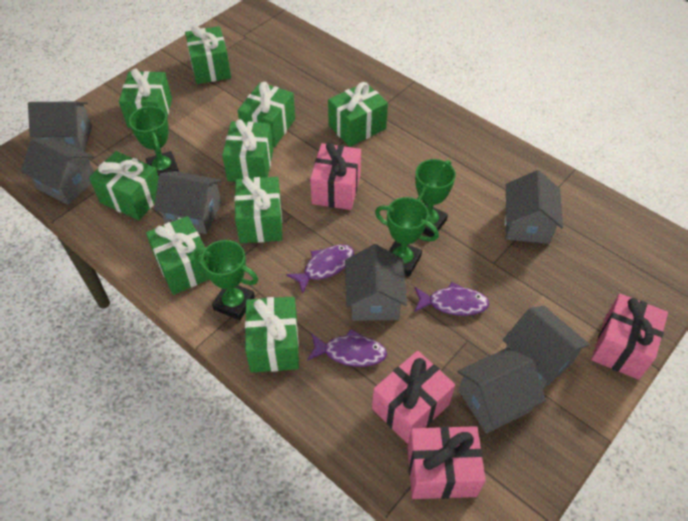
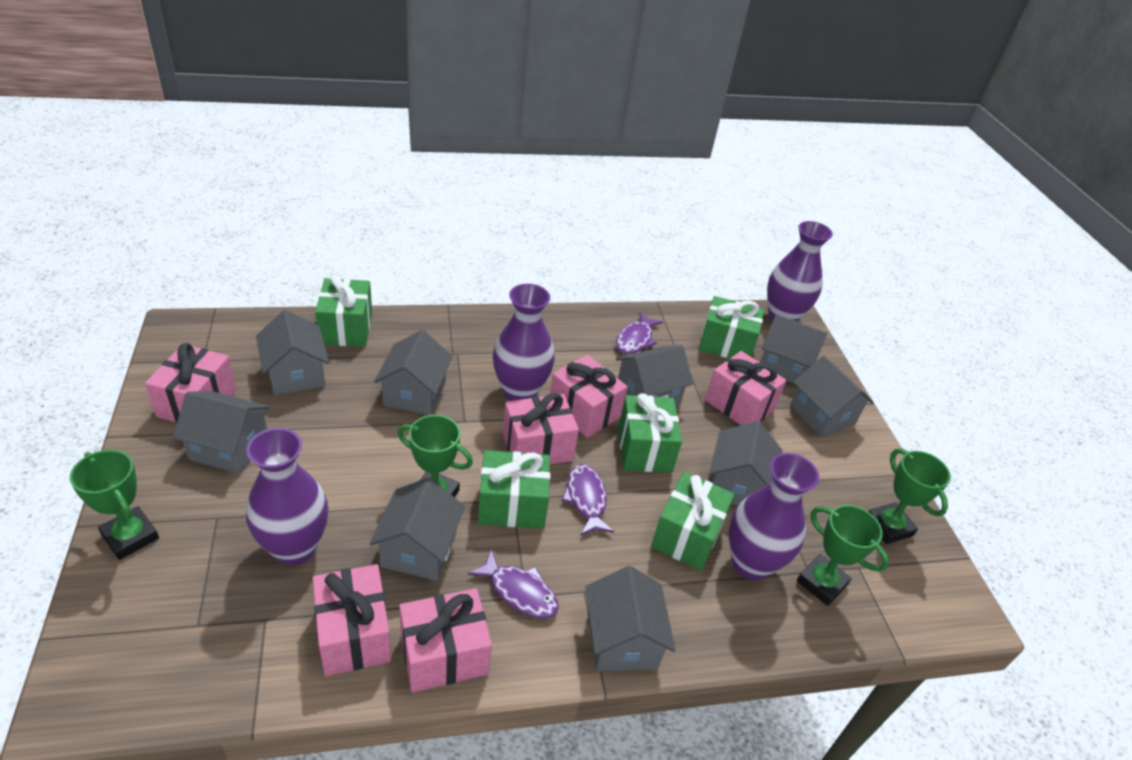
green gift: [89,151,159,220] [119,69,172,128] [146,216,209,295] [185,26,231,84] [222,119,273,182] [235,177,282,243] [237,82,295,147] [245,297,299,372] [328,82,388,147] = 9 -> [315,275,372,347] [478,450,550,529] [619,393,682,473] [651,472,734,571] [699,296,764,358] = 5
grey house: [21,138,94,205] [28,101,92,152] [154,171,222,234] [345,244,407,321] [457,348,546,434] [503,306,590,389] [505,170,563,244] = 7 -> [173,391,270,474] [256,310,329,396] [370,477,465,581] [374,330,453,415] [586,566,676,672] [616,345,693,406] [709,421,783,506] [760,314,827,383] [790,356,874,438] = 9
pink gift: [310,142,361,210] [372,351,455,444] [407,426,486,499] [591,294,668,380] = 4 -> [145,343,237,423] [313,564,391,676] [399,588,492,693] [503,393,579,464] [550,355,628,438] [705,351,786,425] = 6
purple vase: none = 0 -> [246,428,328,565] [493,284,555,401] [729,453,819,581] [767,221,833,322] = 4

